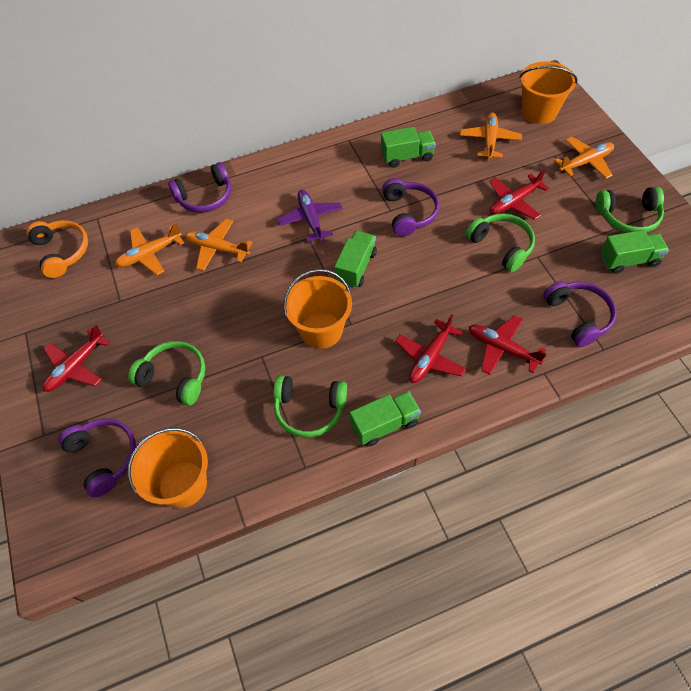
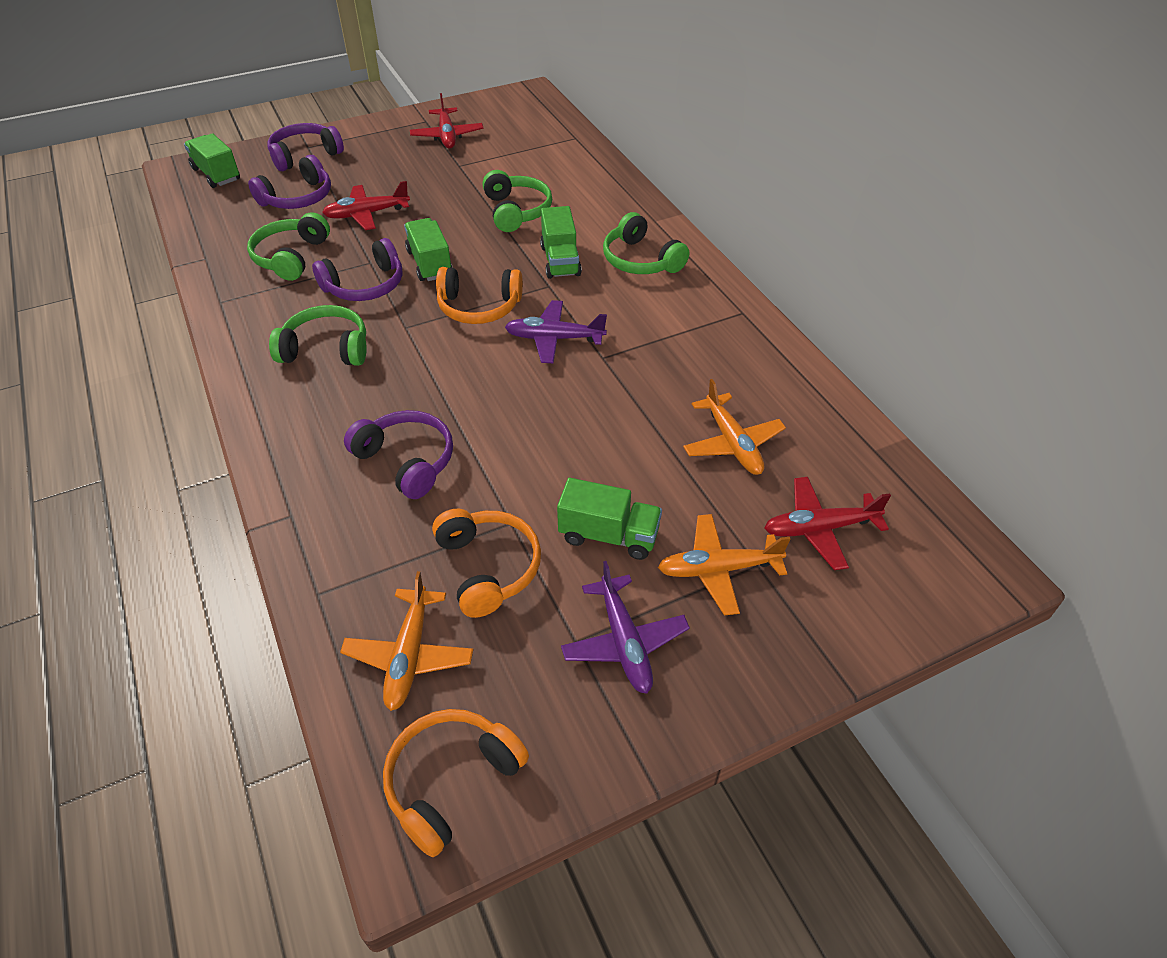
orange bucket: [127,428,208,508] [283,269,352,349] [519,61,578,124] = 3 -> none = 0
orange headphones: [26,220,88,278] = 1 -> [383,709,529,857] [432,509,541,618] [436,267,523,324] = 3
orange plane: [115,223,184,275] [185,219,253,271] [460,112,522,160] [554,137,614,179] = 4 -> [340,571,473,711] [658,514,790,615] [683,379,786,475] = 3
purple plane: [277,190,342,242] = 1 -> [505,300,607,363] [561,561,690,694] = 2
red plane: [43,325,110,392] [395,314,466,383] [469,315,547,375] [489,169,549,220] = 4 -> [322,181,410,230] [410,93,484,148] [764,477,891,570] = 3

